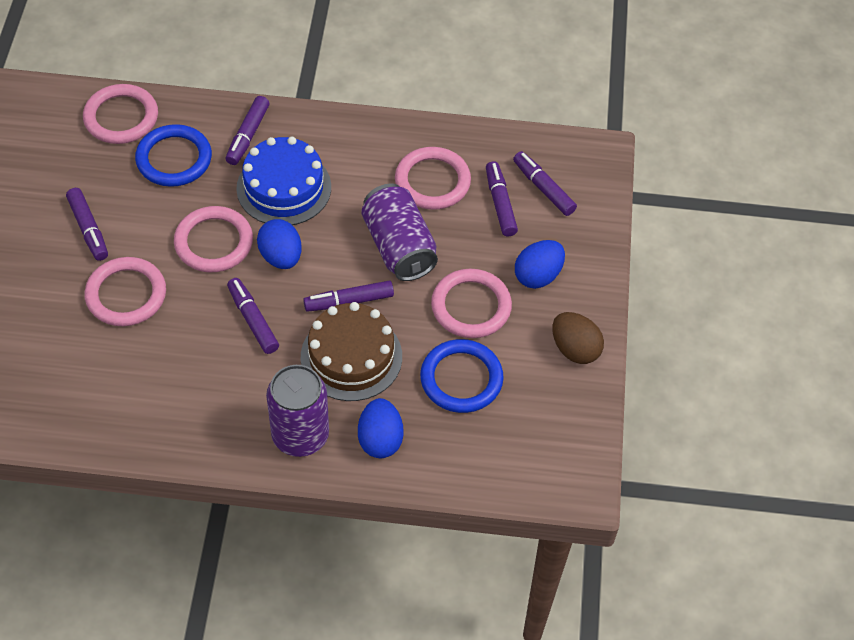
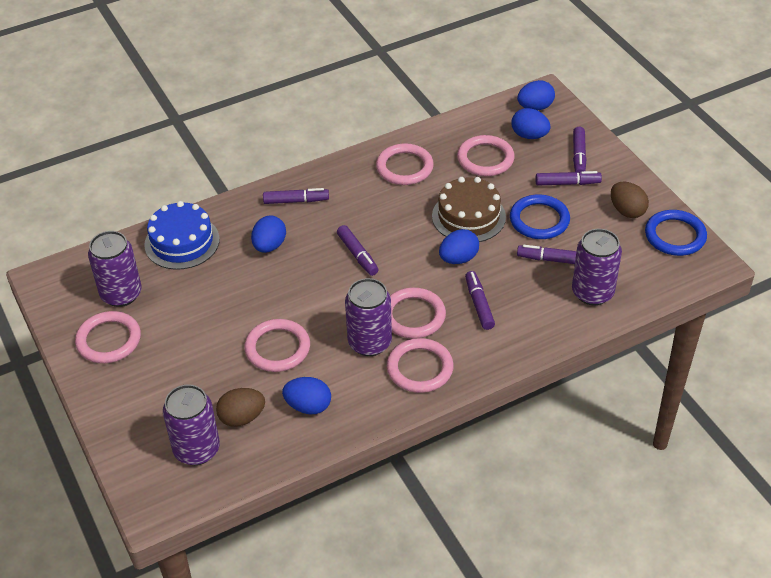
blue egg: [257,219,302,269] [358,398,403,458] [515,240,565,289] = 3 -> [251,215,286,253] [282,377,331,414] [439,229,479,264] [512,108,551,139] [517,80,555,111] = 5
brown egg: [552,312,604,364] = 1 -> [216,388,265,427] [611,181,649,218] = 2
pink ring: [83,84,158,144] [84,257,166,326] [174,206,253,272] [395,147,471,210] [431,269,512,338] = 5 -> [75,311,141,363] [244,319,310,372] [376,143,434,185] [387,338,454,393] [390,288,446,339] [457,135,515,176] = 6
purple can: [266,365,329,457] [361,184,438,281] = 2 -> [88,231,142,307] [163,384,220,465] [345,278,392,356] [572,229,622,305] = 4

